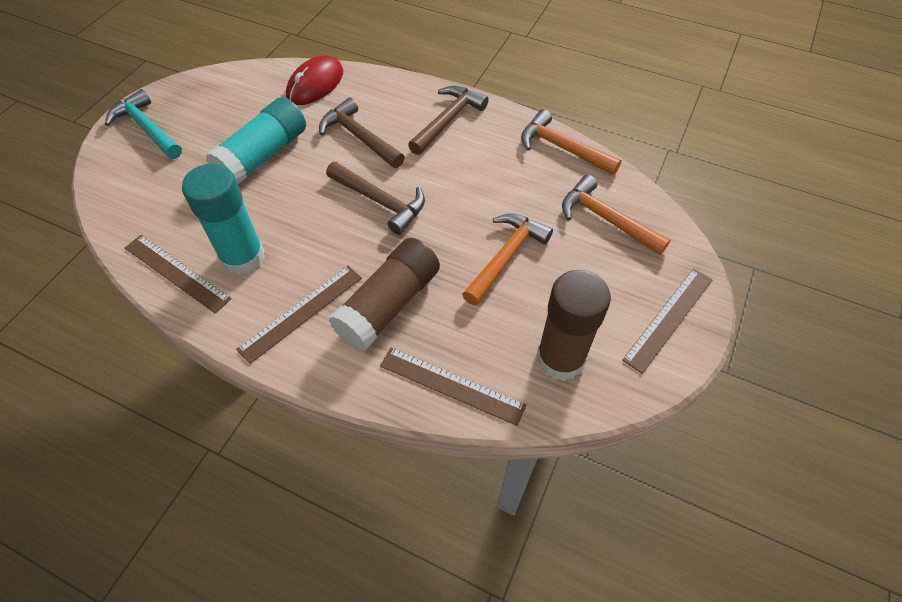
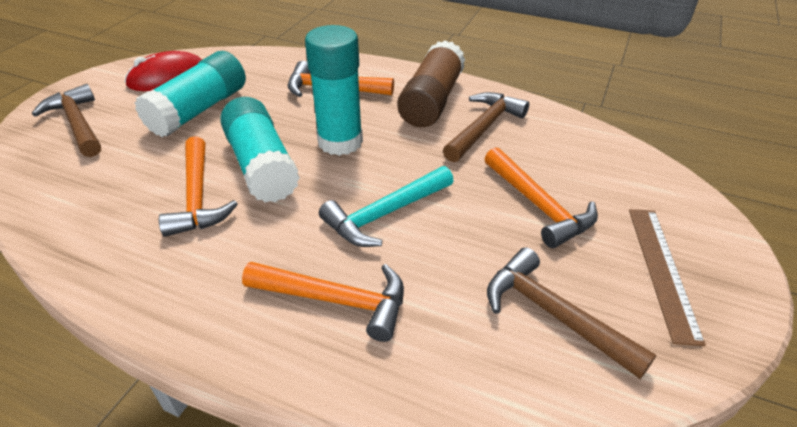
brown glue stick: [329,238,440,351] [536,270,611,381] = 2 -> [397,40,466,127] = 1
brown ruler: [125,235,232,314] [236,266,362,364] [380,347,527,426] [622,268,713,374] = 4 -> [629,209,706,346] = 1
orange hammer: [462,214,553,306] [521,109,622,175] [562,175,671,255] = 3 -> [159,136,238,237] [242,262,404,342] [288,61,394,97] [485,147,598,248] = 4
turquoise glue stick: [182,163,265,275] [205,97,306,184] = 2 -> [134,51,246,137] [220,97,300,203] [305,25,363,156] = 3

